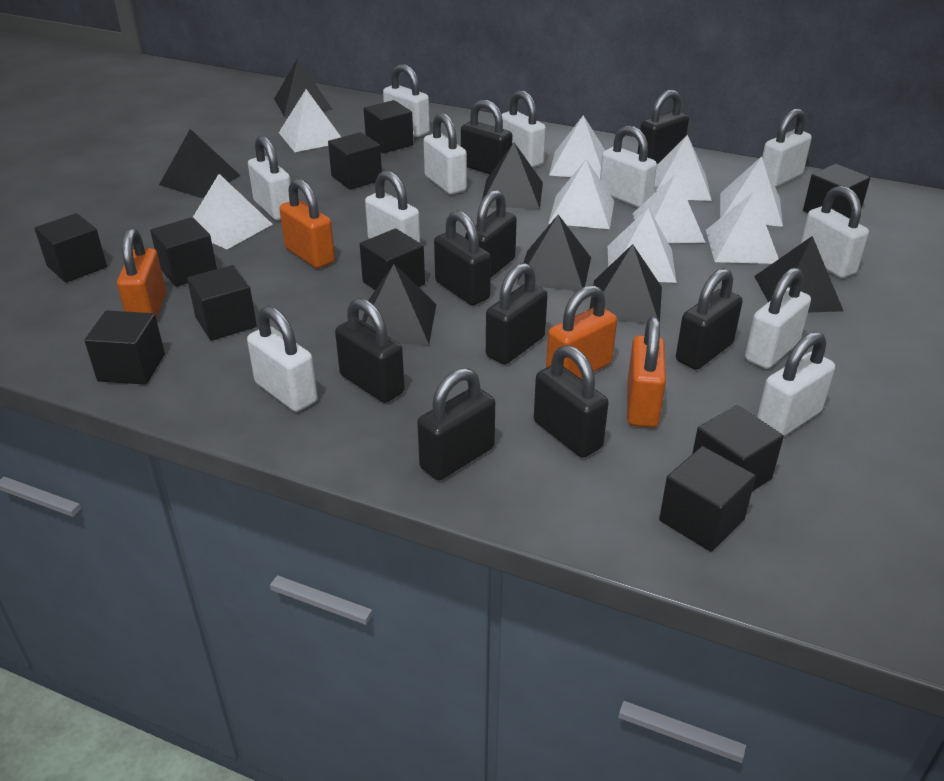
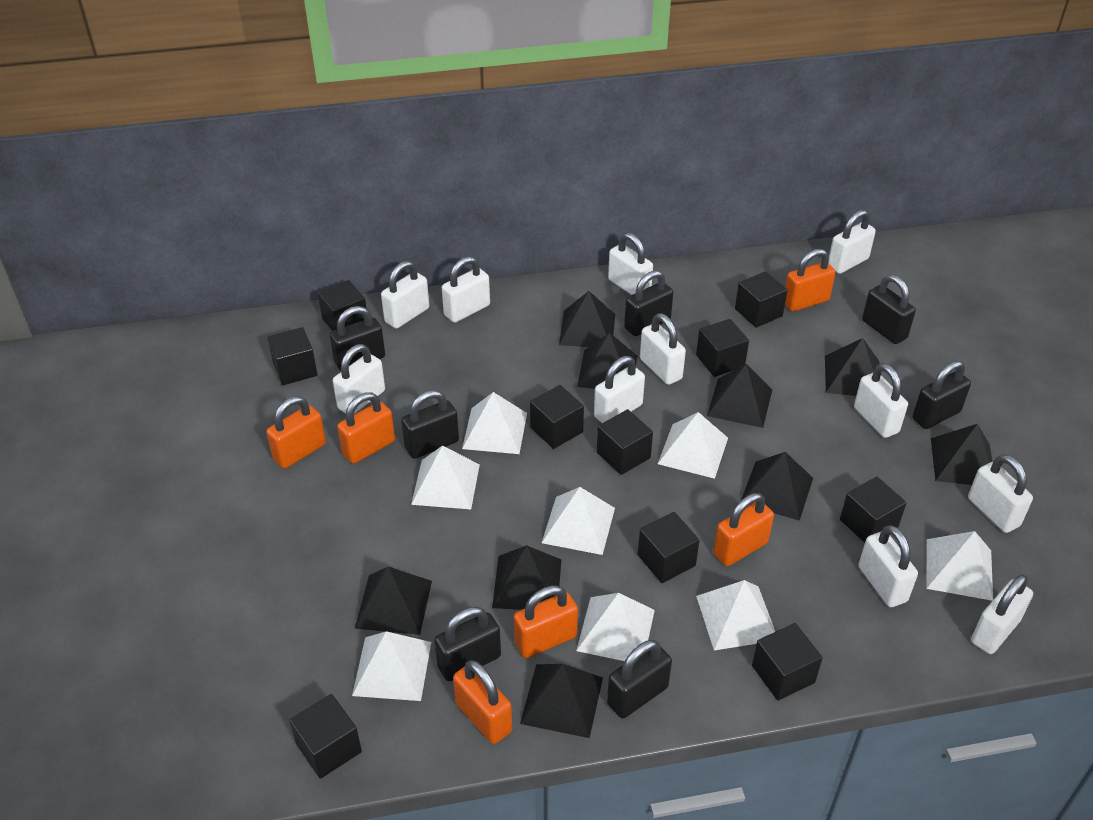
black padlock: [335,298,405,403] [417,368,495,480] [434,210,491,305] [461,100,512,174] [465,190,517,277] [486,263,548,364] [534,345,608,458] [637,90,689,164] [676,268,743,370] = 9 -> [330,306,385,371] [401,390,459,459] [434,607,501,681] [607,640,672,718] [624,270,673,336] [862,275,916,344] [912,361,971,429] = 7
black pyramid: [159,129,241,198] [274,58,333,117] [362,264,436,345] [482,142,543,209] [517,215,591,291] [589,244,662,324] [754,236,843,312] = 7 -> [355,567,432,635] [492,545,561,610] [520,664,603,738] [559,291,615,347] [577,332,637,389] [707,364,772,428] [741,452,813,521] [825,338,879,396] [931,424,992,485] = 9
orange padlock: [117,228,166,320] [279,178,335,268] [546,285,617,379] [627,317,666,428] = 4 -> [266,396,326,469] [337,392,395,464] [453,660,512,744] [514,585,578,658] [713,493,774,566] [785,249,836,312] = 6
white pyramid: [193,174,273,249] [279,89,341,152] [548,159,614,229] [549,115,605,179] [608,208,677,283] [632,174,706,243] [653,135,712,201] [706,191,779,264] [720,156,783,227] = 9 -> [352,631,431,701] [411,446,480,509] [462,392,527,454] [542,487,615,555] [576,593,655,661] [658,412,728,479] [696,580,775,650] [926,531,993,601] = 8

